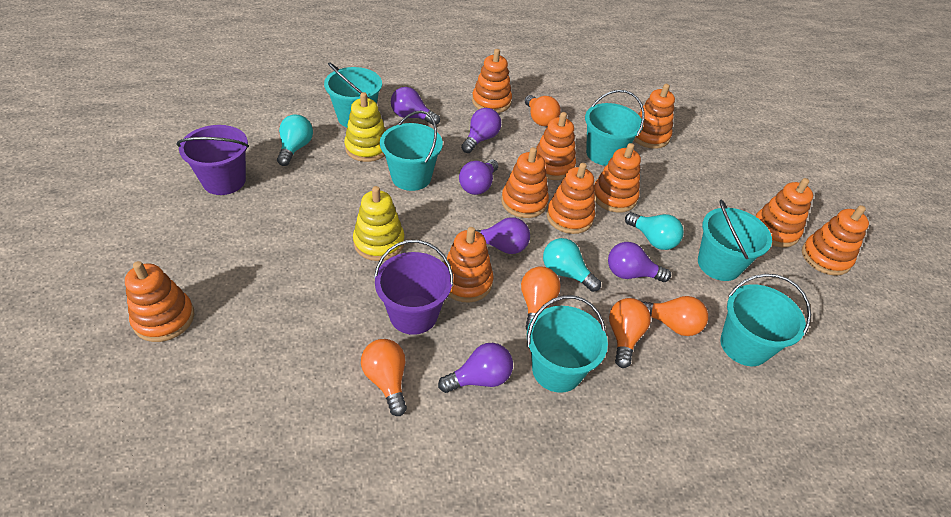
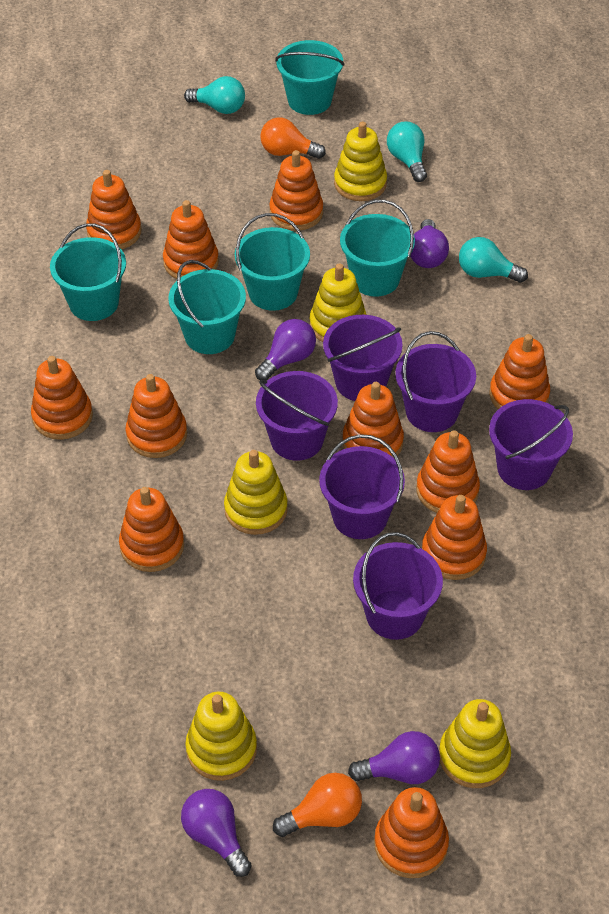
orange light bulb: [361,339,407,416] [521,266,561,330] [525,95,561,126] [609,298,651,368] [641,296,708,336] = 5 -> [260,117,326,159] [273,773,362,837] = 2
orange stacking toy: [125,261,194,342] [444,227,494,303] [472,49,512,113] [501,147,549,218] [536,112,576,180] [547,163,595,234] [594,143,641,213] [634,84,675,149] [756,178,813,247] [802,205,869,276] = 10 -> [31,356,93,440] [86,170,141,249] [119,487,184,572] [126,374,187,458] [163,200,219,279] [269,150,323,231] [343,382,404,458] [374,787,449,878] [416,430,480,513] [422,495,487,580] [489,334,550,409] = 11
purple bucket: [177,125,249,195] [374,240,453,335] = 2 -> [256,371,338,461] [319,434,405,539] [323,315,403,401] [353,532,443,640] [395,331,476,432] [489,399,573,490] = 6
purple light bulb: [391,87,440,125] [438,343,513,393] [459,159,498,195] [461,108,501,153] [475,217,530,254] [608,242,671,282] = 6 -> [181,789,252,877] [255,319,316,380] [348,731,440,784] [410,219,449,268] = 4
turquoise bucket: [324,62,382,128] [380,110,443,191] [527,295,608,393] [585,90,644,166] [698,200,772,281] [720,274,811,366] = 6 -> [50,223,126,321] [168,260,246,354] [235,213,310,311] [275,40,345,115] [340,200,415,297] = 5
yellow stacking toy: [344,92,386,162] [353,186,404,261] = 2 -> [185,692,257,781] [224,450,288,535] [309,263,367,342] [334,121,387,201] [439,699,511,788] = 5

